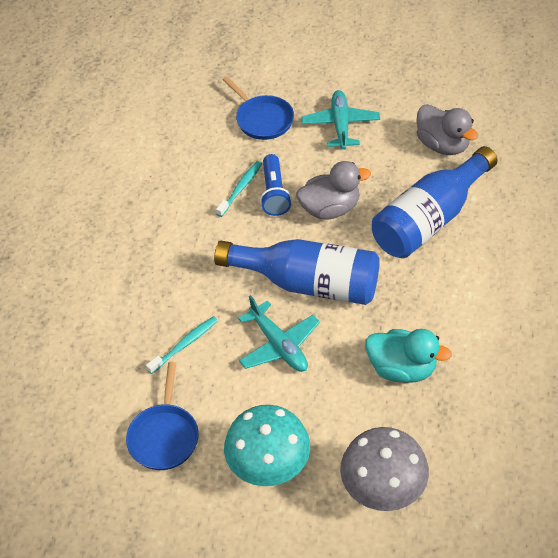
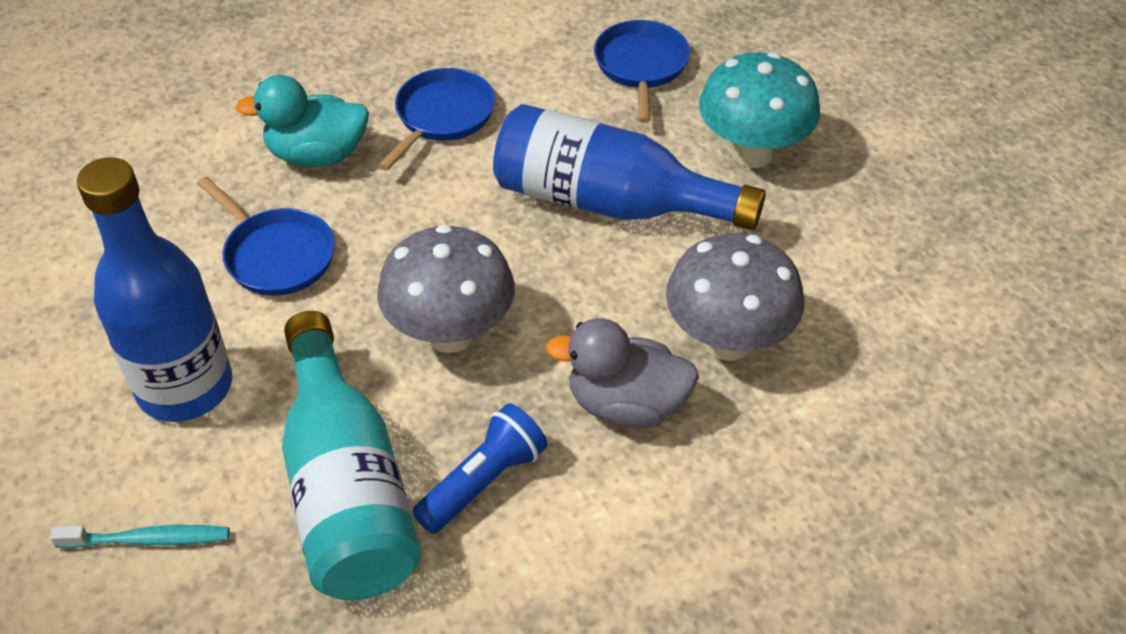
blue pan: [126,362,199,470] [223,76,294,140] = 2 -> [197,176,335,296] [378,68,495,171] [594,20,690,123] = 3
grey duck: [296,161,371,220] [416,104,478,155] = 2 -> [546,318,699,429] = 1
grey mushroom: [340,427,429,511] = 1 -> [377,224,515,353] [666,233,804,361] = 2
turquoise bottle: none = 0 -> [282,311,421,601] = 1
turquoise plane: [238,295,320,372] [302,90,380,150] = 2 -> none = 0
turquoise toothbrush: [146,316,218,374] [216,161,262,217] = 2 -> [50,525,230,548] = 1

